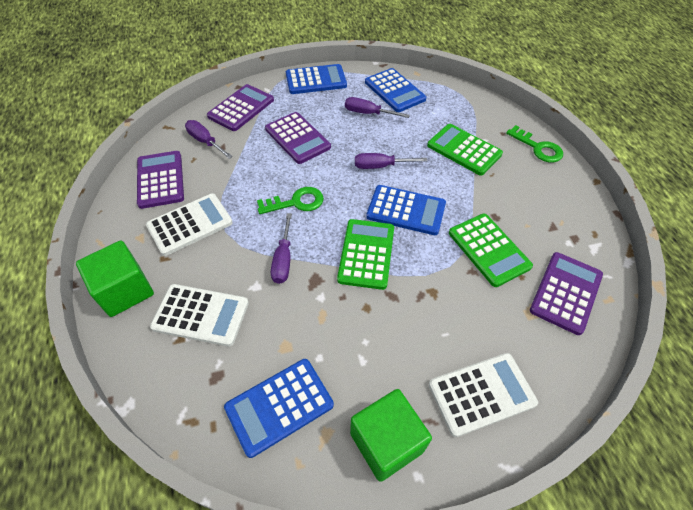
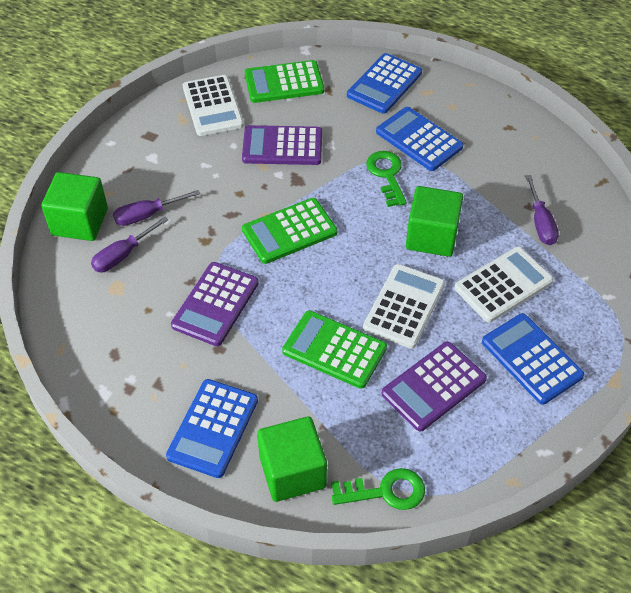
green cube: [76,241,154,317] [350,389,432,482] = 2 -> [41,172,108,241] [257,416,327,502] [406,186,463,257] = 3
purple calculator: [137,151,184,209] [207,84,274,131] [265,112,331,164] [530,252,603,335] = 4 -> [171,262,259,346] [242,125,322,165] [381,342,487,431] = 3
purple screwdriver: [185,120,233,159] [271,213,292,284] [345,97,410,118] [355,153,427,169] = 4 -> [91,217,168,272] [113,190,200,226] [526,175,559,245] = 3

